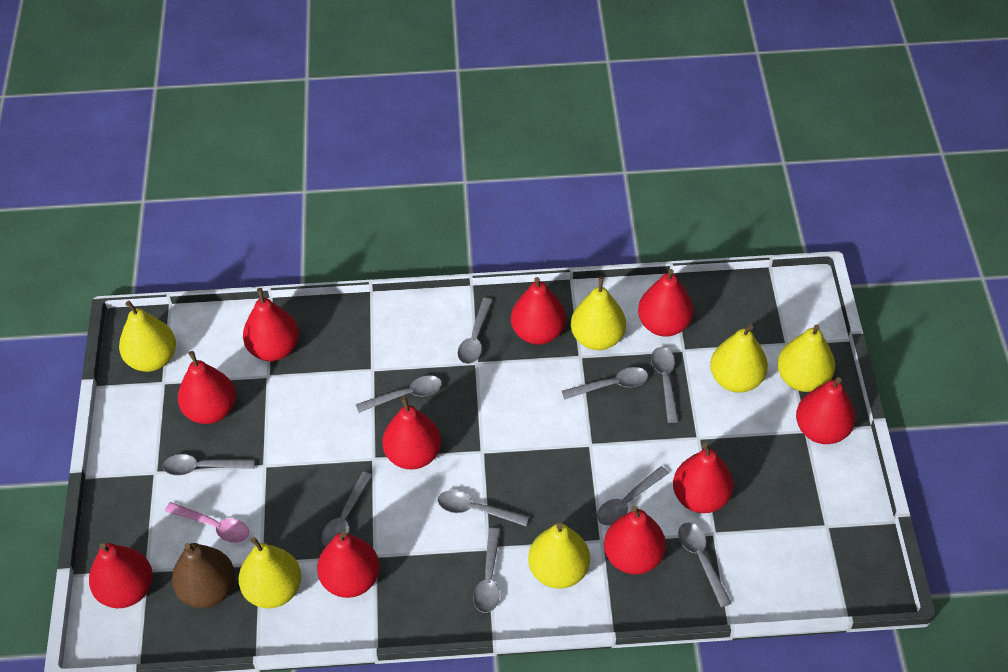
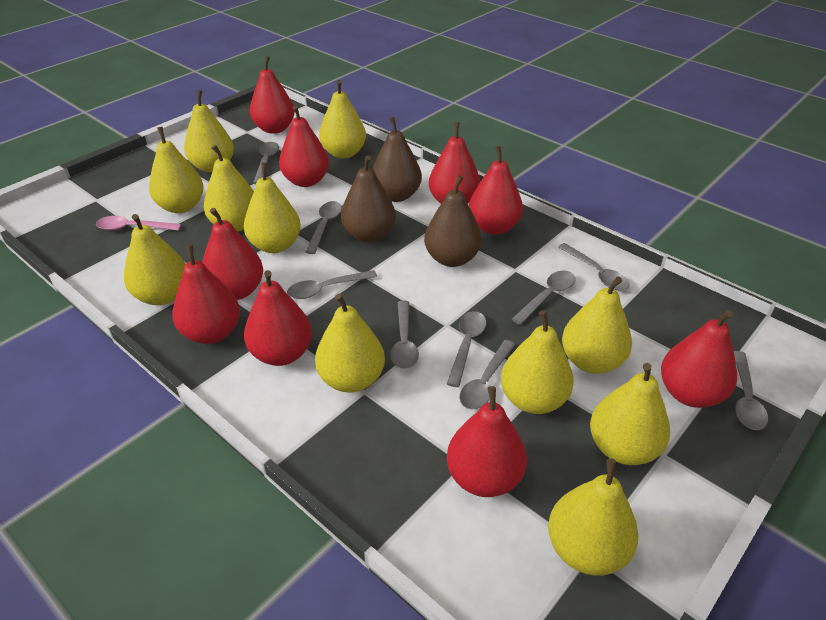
brown pear: [172,543,235,608] = 1 -> [341,156,396,243] [373,117,422,202] [424,176,482,267] = 3
grey spoon: [163,454,255,476] [321,472,372,547] [356,376,442,413] [438,490,529,526] [458,298,493,364] [473,528,500,613] [562,367,648,400] [597,466,669,526] [651,347,679,423] [678,522,732,607] = 10 -> [253,142,279,184] [287,270,377,299] [305,201,342,254] [390,300,419,369] [447,311,487,387] [459,340,515,410] [512,271,576,325] [558,243,630,290] [734,351,768,430] = 9
red pear: [89,543,153,608] [178,351,236,424] [243,288,299,361] [317,531,379,598] [382,396,441,469] [511,277,566,345] [604,506,666,574] [638,269,694,337] [673,443,733,513] [796,377,856,444] = 10 -> [172,245,240,344] [202,208,263,300] [244,270,312,366] [250,56,295,134] [279,106,329,187] [429,122,480,204] [447,386,527,497] [469,146,523,235] [661,310,737,408] = 9
yellow pear: [119,301,176,372] [238,537,302,608] [528,523,590,589] [571,276,626,350] [710,324,768,393] [777,324,835,392] = 6 -> [124,214,185,305] [149,127,203,213] [184,90,234,172] [204,145,254,232] [244,162,301,253] [315,294,385,393] [319,80,366,159] [501,310,574,414] [548,459,638,576] [562,277,632,374] [590,363,670,465] = 11

